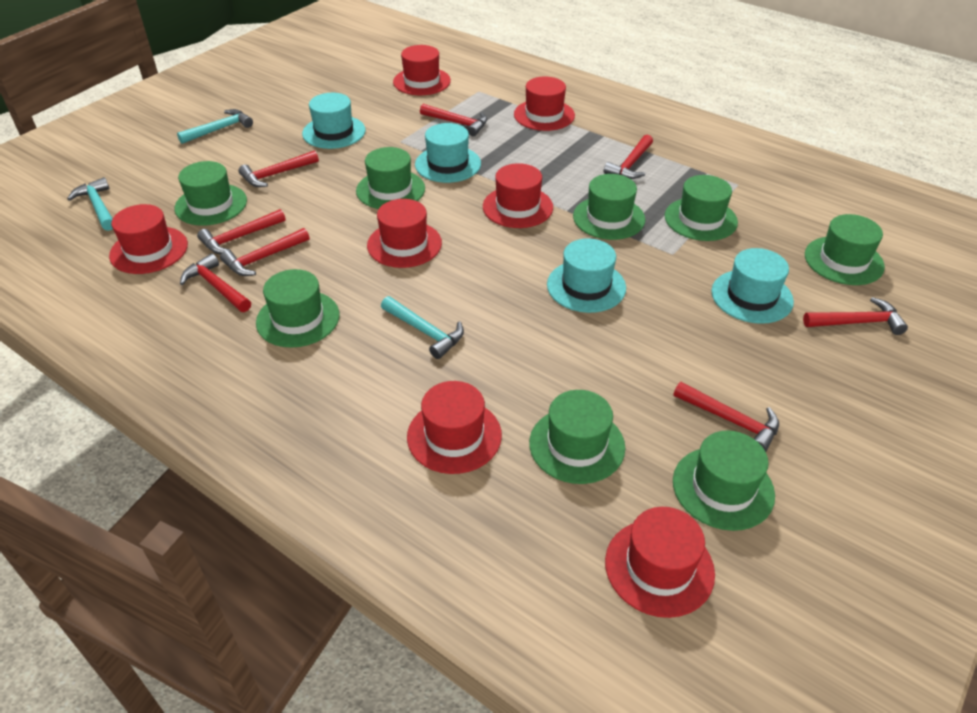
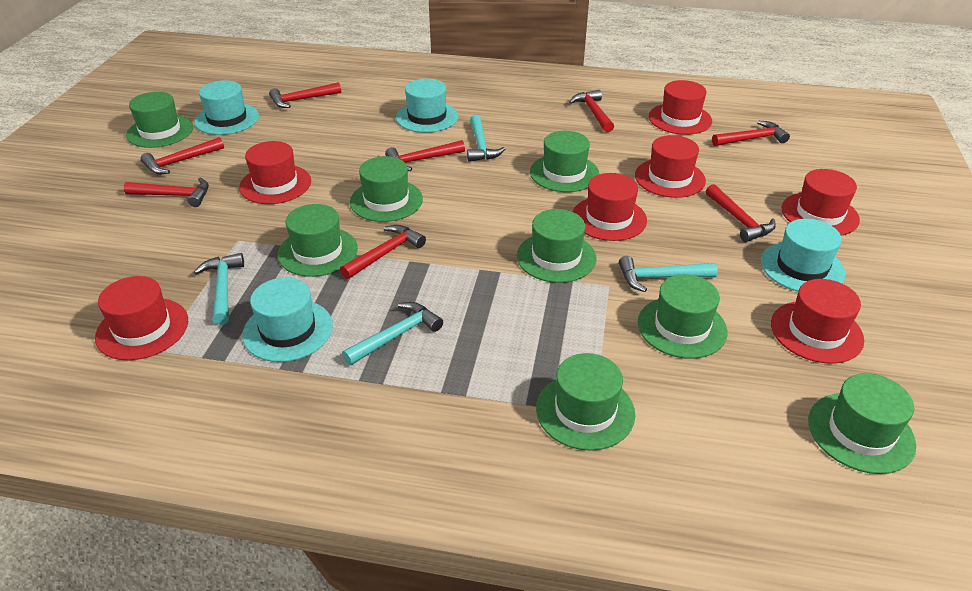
turquoise hammer: [67,177,113,231] [177,109,253,144] [381,296,464,359] = 3 -> [194,253,244,325] [342,302,443,365] [467,115,506,162] [619,256,718,292] = 4

